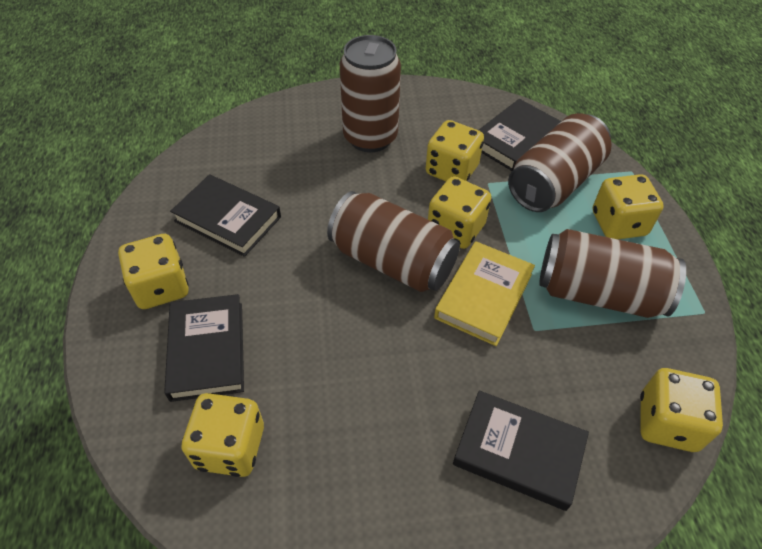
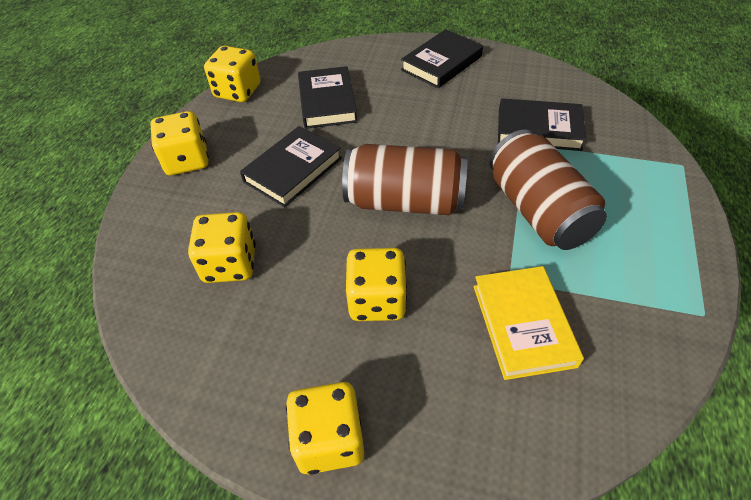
brown can: [327,191,460,292] [340,35,401,152] [508,113,612,212] [539,229,686,318] = 4 -> [342,144,467,215] [489,129,607,250] = 2
yellow dice: [118,234,189,309] [182,393,264,477] [426,120,484,181] [428,176,491,249] [593,174,664,239] [640,368,723,452] = 6 -> [150,111,209,175] [188,212,256,283] [204,46,261,102] [286,382,364,474] [346,248,407,321] = 5

